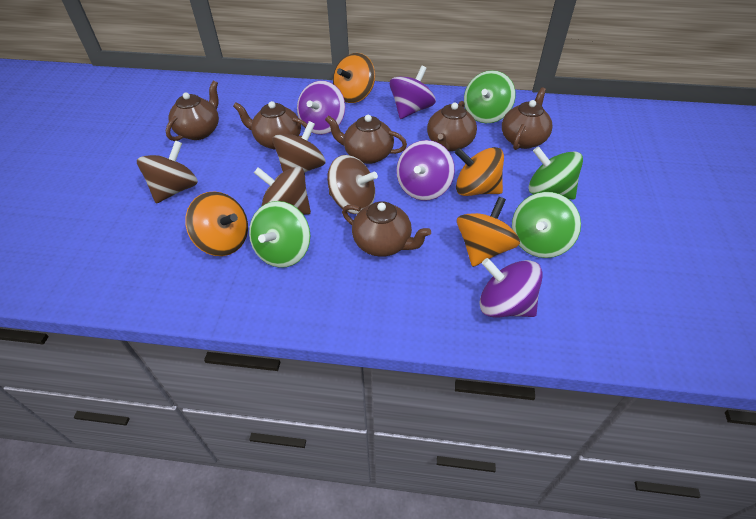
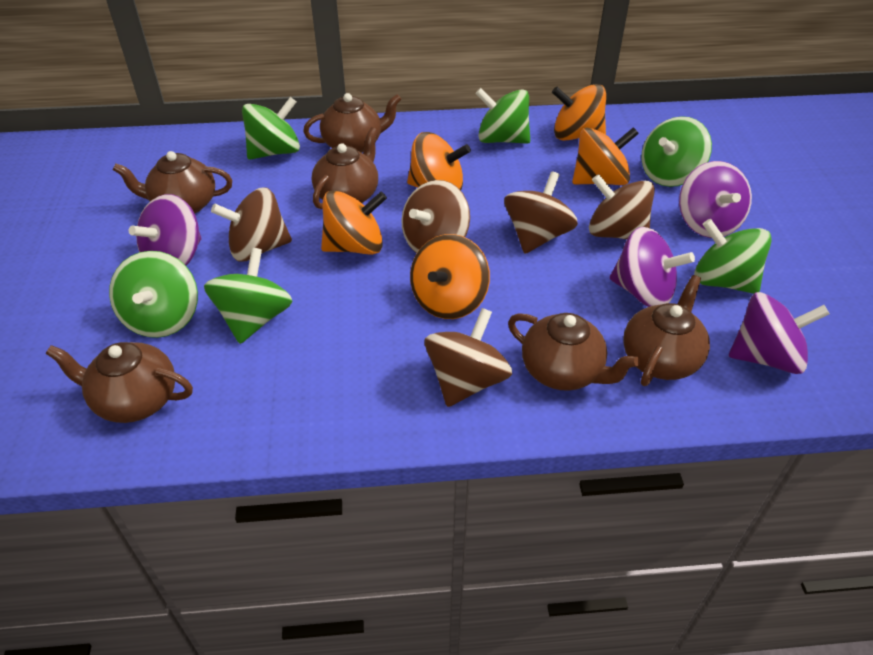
brown spinning top: [137,140,198,203] [254,166,311,215] [272,121,326,173] [327,155,378,214] = 4 -> [211,187,292,261] [401,180,470,253] [425,308,512,407] [504,171,578,254] [589,174,655,239] = 5
green spinning top: [249,201,310,268] [464,70,516,123] [512,192,581,258] [528,146,583,200] = 4 -> [109,251,198,338] [204,248,292,344] [242,97,300,160] [475,88,530,144] [641,116,712,187] [694,219,772,294] = 6
orange spinning top: [185,191,248,256] [333,53,375,103] [455,147,504,196] [457,197,520,267] = 4 -> [321,190,387,255] [407,132,471,190] [410,234,490,319] [552,84,606,141] [572,127,639,185] = 5

